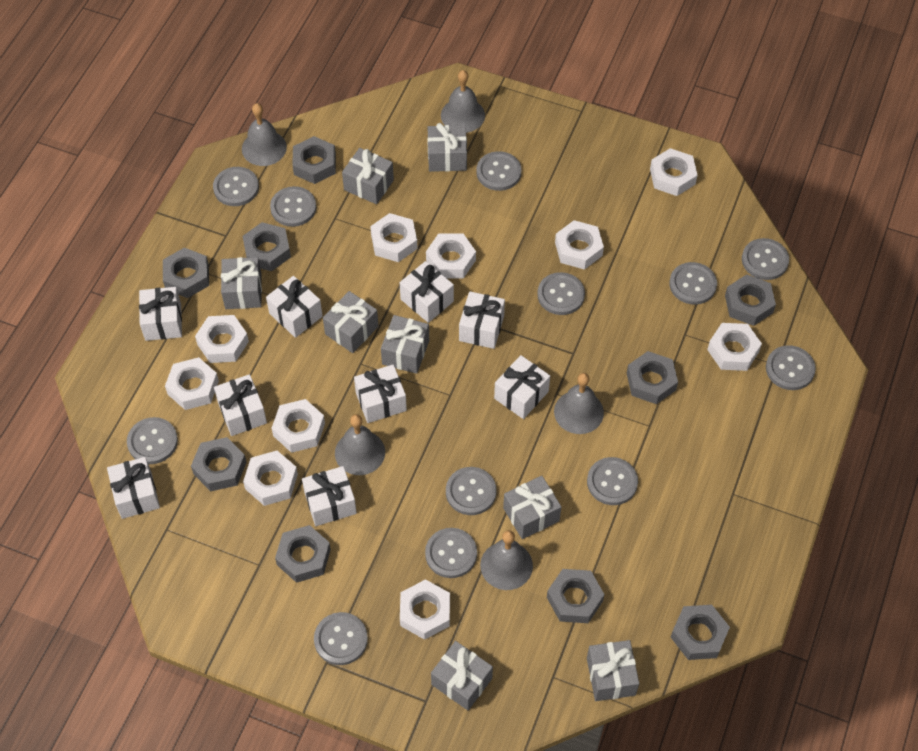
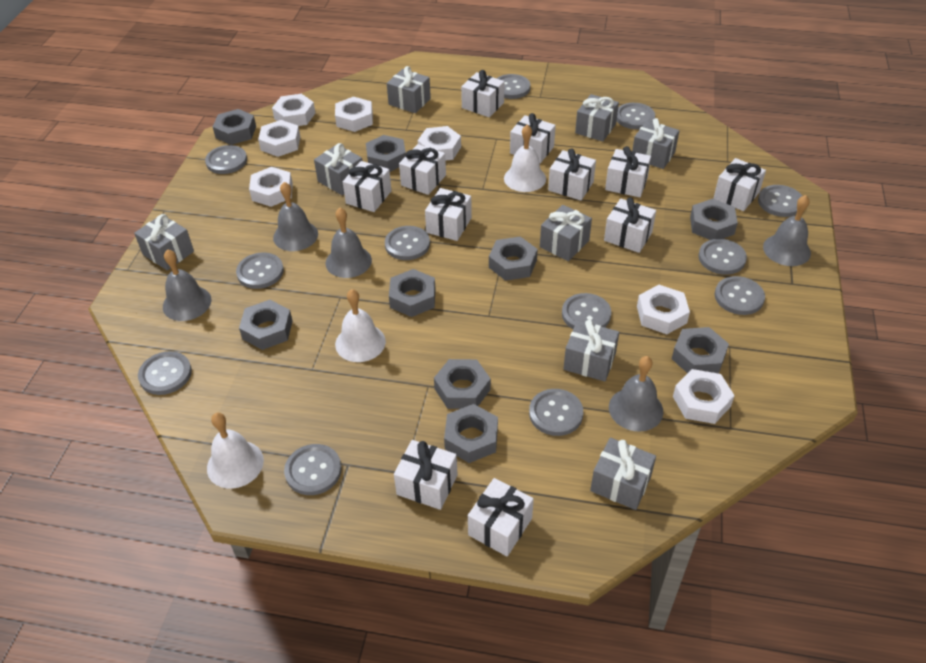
white bell: none = 0 -> [207,413,264,489] [335,289,386,362] [504,124,546,192] = 3
white gift: [107,457,160,519] [139,287,182,341] [214,374,267,436] [266,276,323,338] [302,466,357,526] [354,365,407,423] [400,261,454,323] [459,291,505,349] [494,355,550,419] = 9 -> [343,161,392,212] [394,440,458,510] [399,144,446,195] [425,188,472,241] [461,70,505,117] [468,478,534,556] [510,113,556,163] [548,148,596,200] [604,197,656,253] [605,146,651,197] [713,158,766,211] = 11
white nut: [165,357,219,410] [195,315,249,363] [243,451,298,506] [272,399,325,453] [370,213,418,262] [400,579,450,640] [426,233,476,279] [555,220,604,270] [650,148,698,196] [707,323,762,371] = 10 -> [249,167,293,207] [258,120,300,157] [272,94,315,126] [335,97,373,132] [418,126,461,160] [637,285,690,334] [673,369,735,424] = 7

